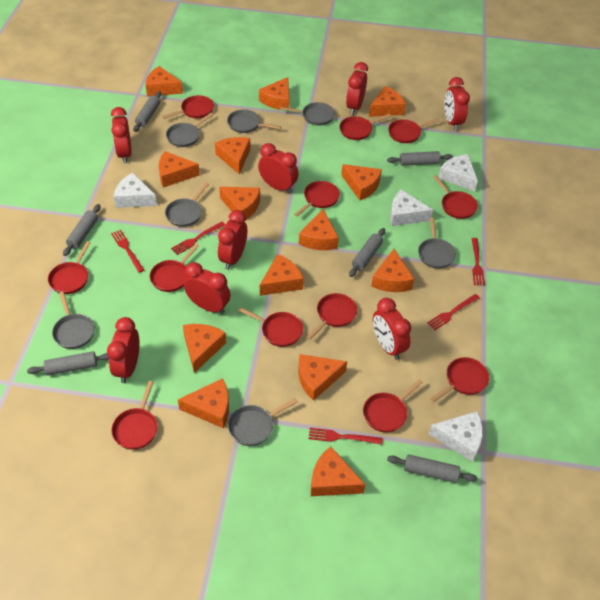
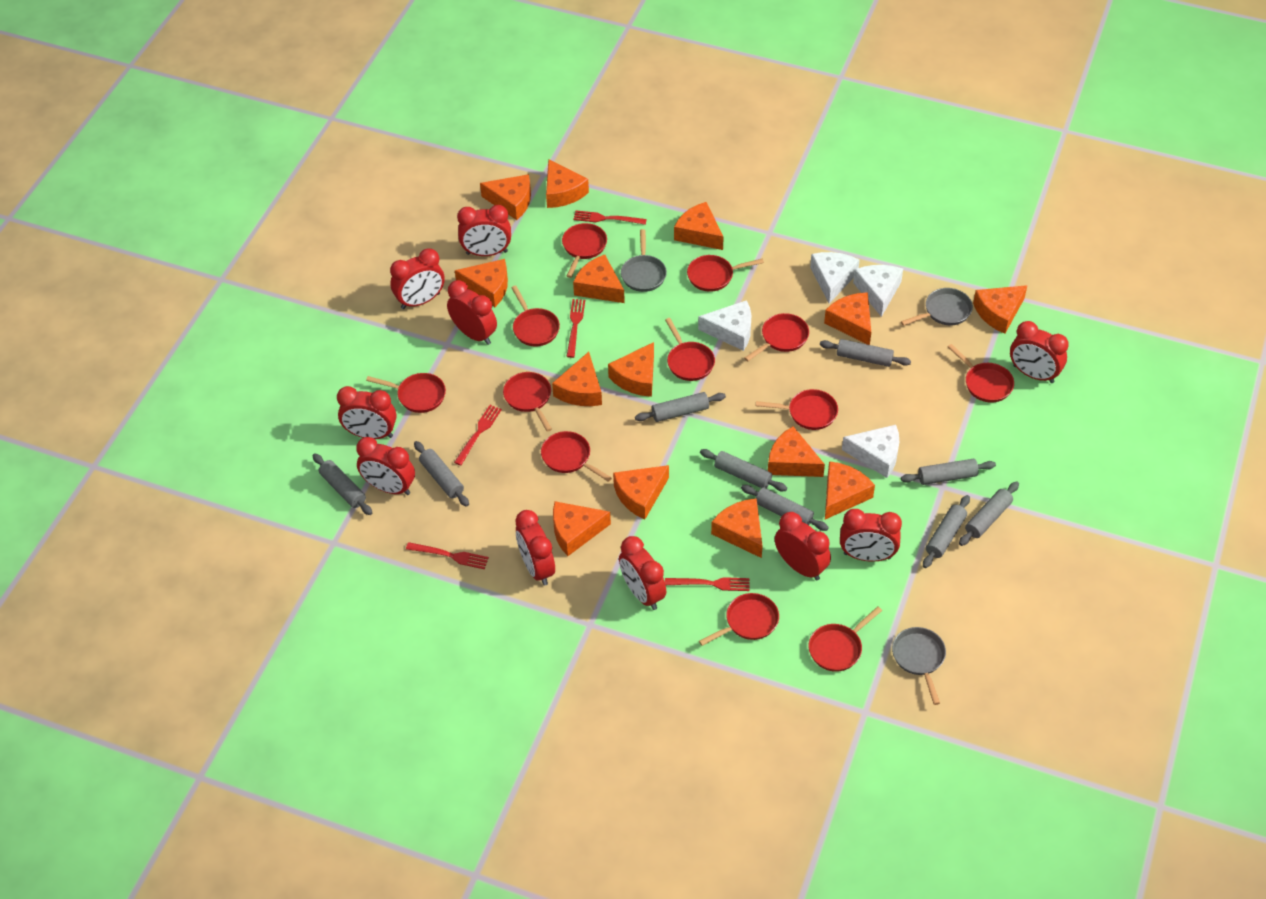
grey pan: [52,292,95,349] [165,183,209,227] [166,113,213,147] [227,109,281,133] [228,398,298,446] [280,102,335,125] [418,217,456,269] = 7 -> [621,229,667,292] [892,627,946,705] [901,288,973,326] = 3
grey rolling pin: [27,351,109,376] [63,204,101,256] [133,91,161,132] [349,228,385,277] [387,151,453,166] [387,454,477,483] = 6 -> [312,453,372,515] [414,441,469,507] [635,392,726,422] [700,449,787,491] [741,485,829,531] [820,339,911,367] [901,459,996,485] [923,495,970,568] [959,481,1019,546] = 9
red clock: [107,317,140,383] [111,107,132,163] [184,262,231,314] [218,210,247,270] [258,143,299,193] [346,62,368,115] [373,298,411,360] [444,77,470,131] = 8 -> [337,386,396,439] [356,437,415,495] [390,248,445,309] [447,280,497,345] [457,205,511,256] [515,510,555,586] [619,536,666,610] [775,512,831,580] [840,509,902,562] [1010,321,1069,383] = 10

